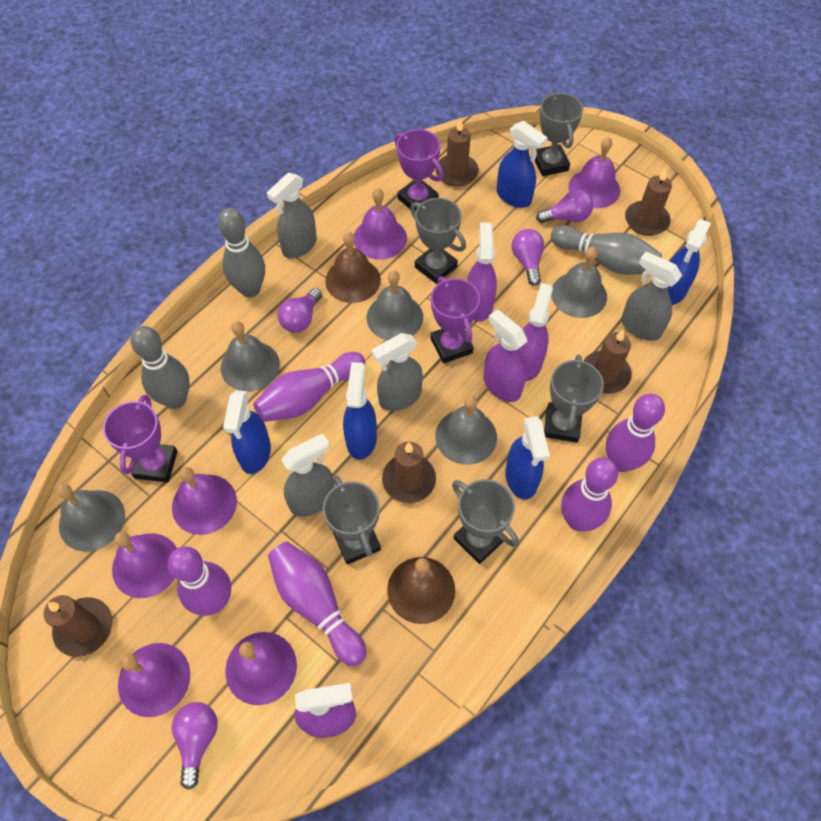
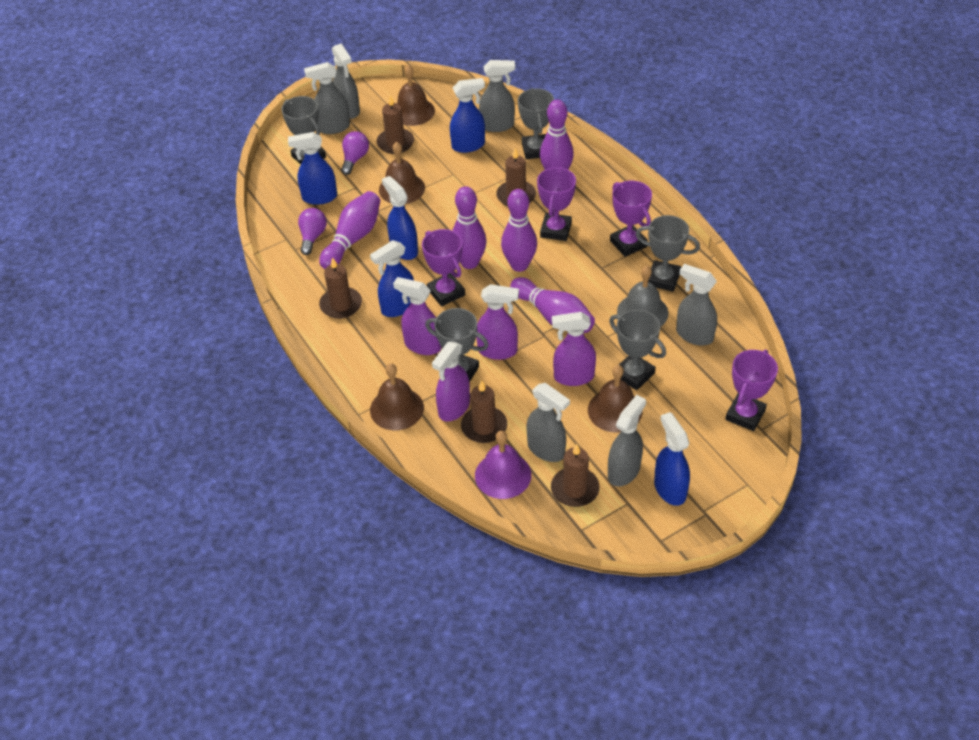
brown bell: [325,232,381,303] [387,557,455,624] = 2 -> [370,363,424,431] [379,142,425,204] [397,65,435,126] [588,365,642,432] = 4
grey bell: [57,484,125,552] [221,321,280,391] [367,270,423,340] [435,395,497,465] [551,247,607,318] = 5 -> [617,266,668,327] = 1
grey bowling pin: [130,326,190,409] [218,208,265,297] [551,225,662,275] = 3 -> none = 0
grey spray bottle: [267,173,317,259] [281,433,334,517] [372,333,423,411] [621,252,682,341] = 4 -> [304,62,350,134] [332,44,360,119] [479,60,515,132] [526,383,570,462] [608,395,646,486] [676,264,717,346] = 6
purple bell: [112,532,177,598] [118,643,190,717] [172,467,237,535] [225,632,297,705] [354,188,407,259] [568,137,620,208] = 6 -> [475,431,531,499] = 1
purple light bulb: [172,702,218,790] [278,288,322,333] [511,229,544,286] [536,190,593,223] = 4 -> [298,208,327,255] [341,131,369,175] = 2
purple trophy: [103,394,178,483] [394,129,443,211] [431,277,480,364] = 3 -> [422,229,465,306] [537,166,576,241] [610,181,652,257] [725,349,778,431] = 4

